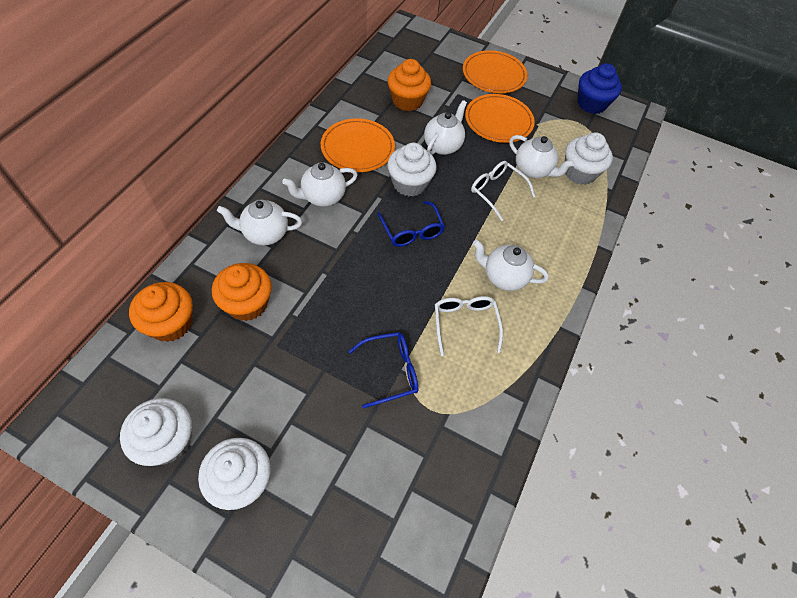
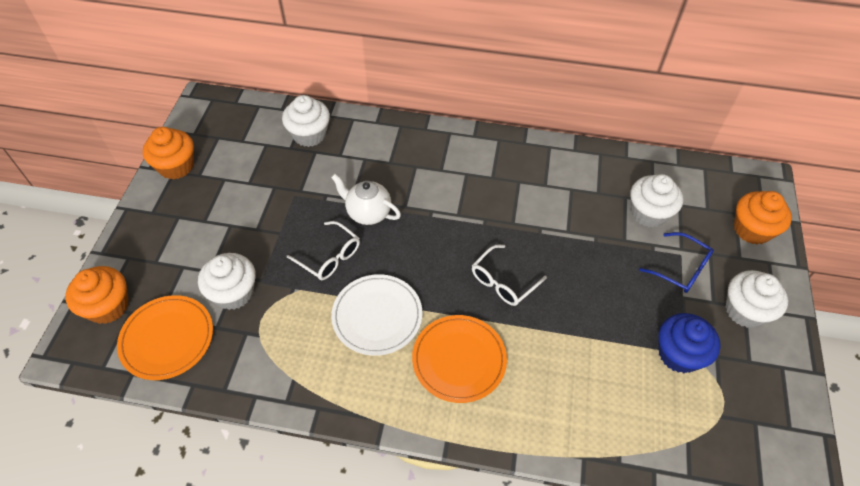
blue glasses: [348,332,418,408] [377,201,445,247] = 2 -> [639,232,714,293] = 1
orange plate: [321,118,395,172] [463,50,528,93] [465,94,535,143] = 3 -> [117,295,213,380] [412,315,507,403] = 2
white plate: none = 0 -> [331,274,422,356] = 1
white teapot: [217,200,302,245] [282,162,358,207] [424,100,467,155] [473,240,549,291] [509,135,575,178] = 5 -> [331,174,401,225] = 1

